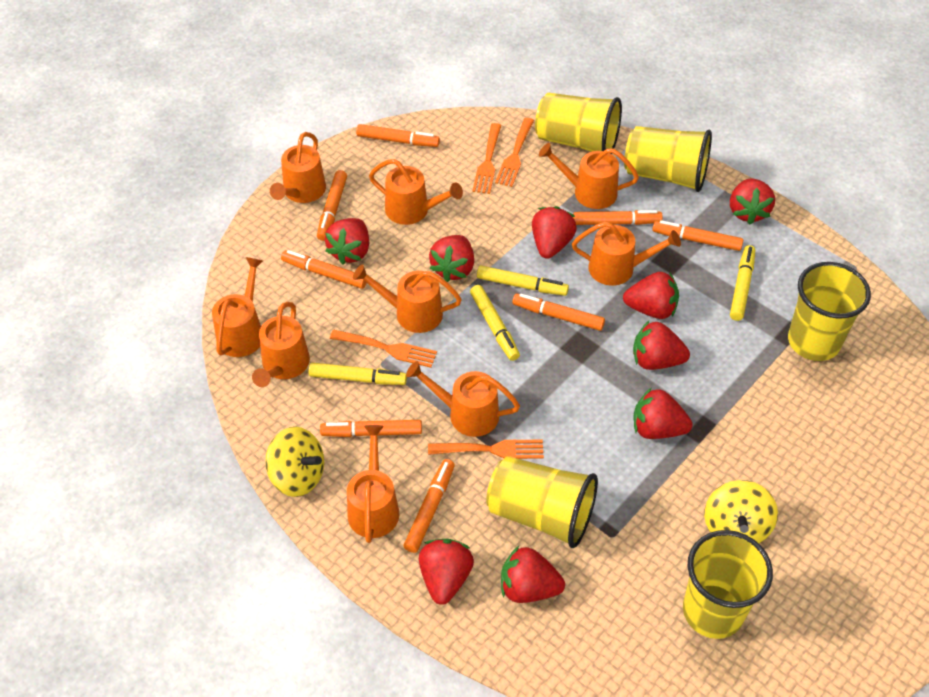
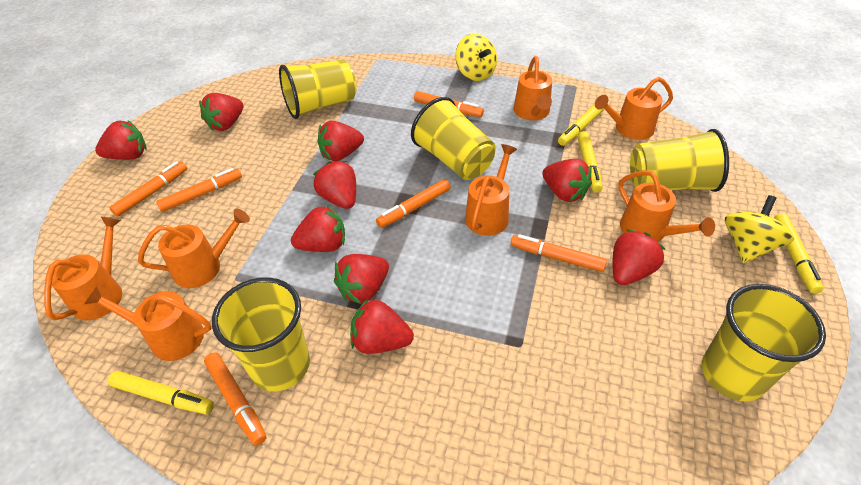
orange fork: [330,330,437,368] [428,440,544,459] [472,123,501,194] [495,118,534,187] = 4 -> none = 0
orange marker: [281,250,367,289] [317,170,347,241] [320,420,422,437] [356,124,440,147] [404,459,455,553] [512,294,605,331] [573,210,663,225] [652,220,743,251] = 8 -> [109,161,187,217] [156,168,242,212] [204,352,266,446] [376,179,451,228] [414,91,484,117] [510,234,607,272] = 6
orange watering can: [212,257,263,357] [252,302,310,387] [270,132,326,203] [347,425,399,543] [353,264,462,333] [369,159,463,225] [406,361,520,437] [539,143,639,209] [572,222,681,286] = 9 -> [44,217,122,321] [85,286,211,361] [138,209,250,288] [465,144,517,236] [514,56,552,121] [595,77,673,140] [618,170,715,242] = 7

